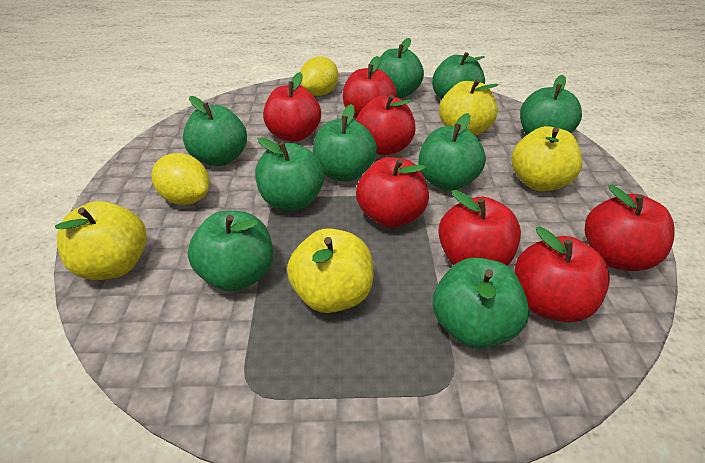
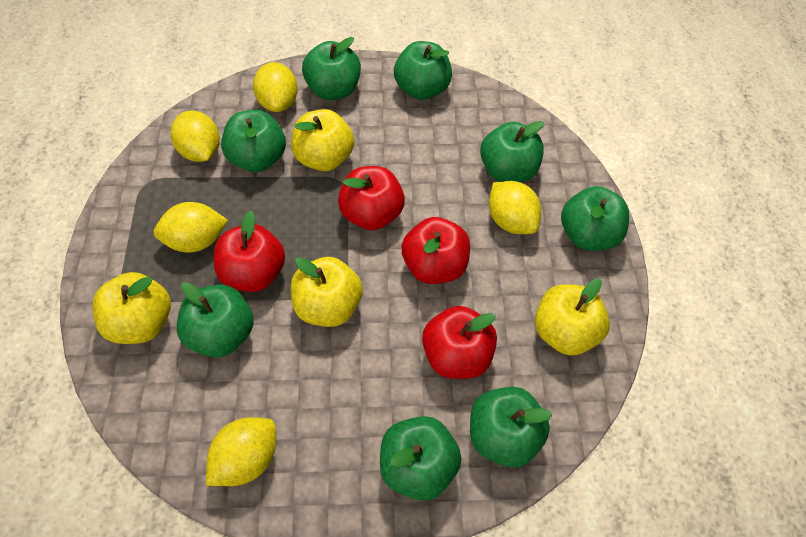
green apple: [183,96,247,166] [188,211,273,291] [255,137,325,210] [313,104,377,182] [378,38,424,99] [418,113,486,191] [432,52,485,100] [432,257,529,349] [520,75,582,135] = 9 -> [177,282,254,358] [221,110,286,172] [302,37,361,100] [380,416,462,501] [394,41,452,100] [470,387,552,467] [480,121,544,183] [561,186,629,251] = 8
red apple: [263,72,321,142] [343,56,397,119] [356,95,416,155] [356,157,429,228] [438,190,521,266] [515,227,610,322] [585,185,675,271] = 7 -> [214,211,285,292] [338,166,405,230] [401,217,470,284] [422,306,497,379] = 4
yellow lemon: [152,153,210,205] [300,56,338,96] = 2 -> [154,202,228,252] [171,111,220,162] [206,417,276,486] [253,62,298,112] [489,181,541,234] = 5

